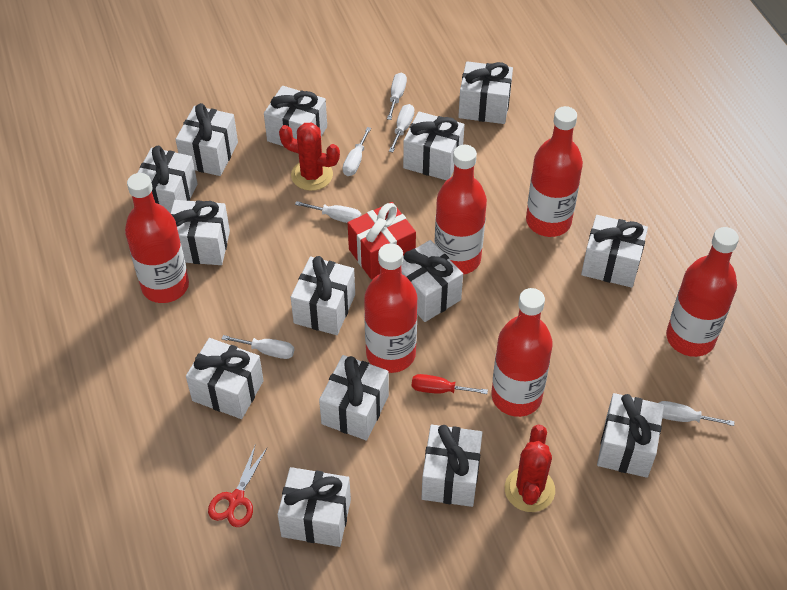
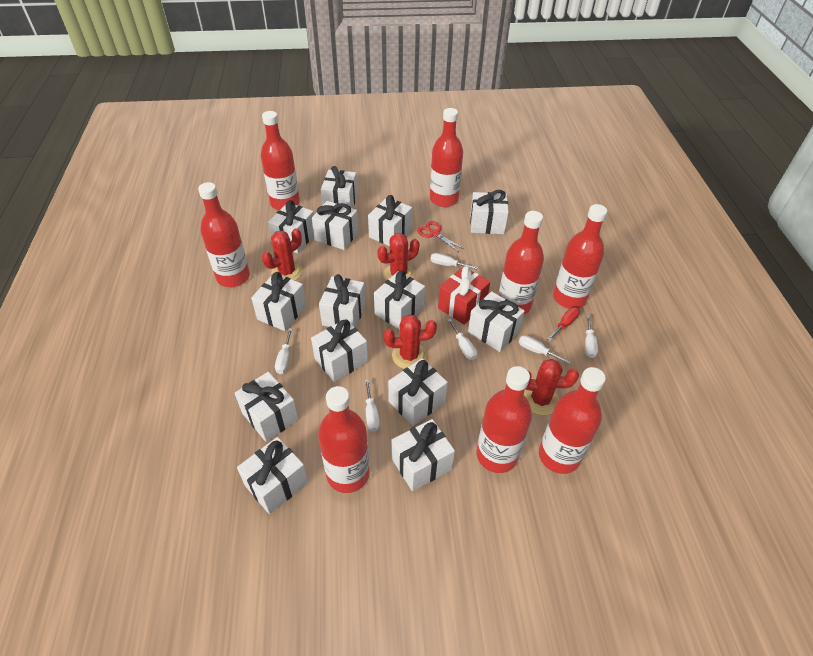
red bottle: [125,173,189,303] [364,243,417,373] [434,145,487,275] [492,288,553,417] [526,106,583,237] [666,227,739,357] = 6 -> [198,182,250,287] [261,111,300,210] [318,386,369,493] [430,108,463,207] [476,366,532,473] [499,211,544,314] [539,367,606,474] [553,204,607,308] = 8
red cactus: [279,123,340,191] [505,425,555,512] = 2 -> [262,228,302,281] [377,233,420,280] [383,314,437,369] [524,359,579,415] = 4

